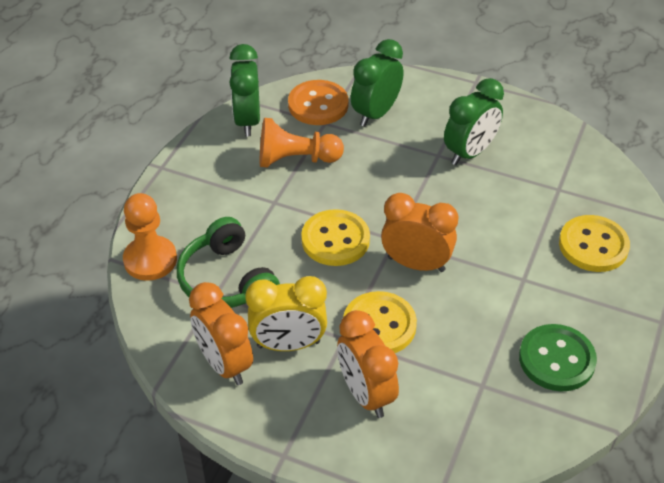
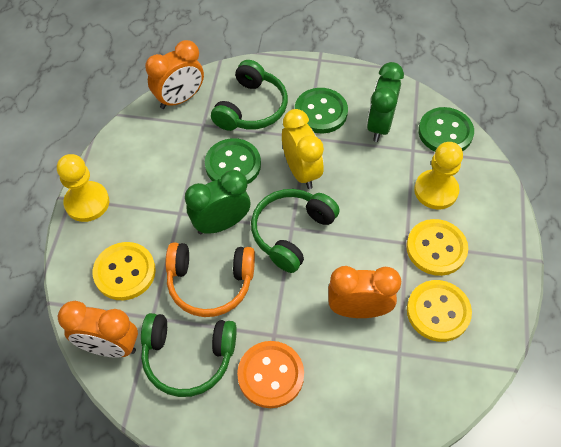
green button: [519,324,597,391] = 1 -> [205,138,261,184] [295,88,348,134] [418,107,474,151] = 3
green clock: [230,44,260,137] [351,39,403,127] [444,78,504,165] = 3 -> [185,170,250,234] [367,62,404,142] = 2
green headphones: [177,217,280,308] = 1 -> [141,313,237,397] [211,60,288,131] [251,189,340,273] = 3
orange headphones: none = 0 -> [165,242,255,317] = 1
orange pawn: [123,193,177,281] [260,118,344,168] = 2 -> none = 0
yellow pawn: none = 0 -> [57,154,109,222] [414,142,463,209] = 2

